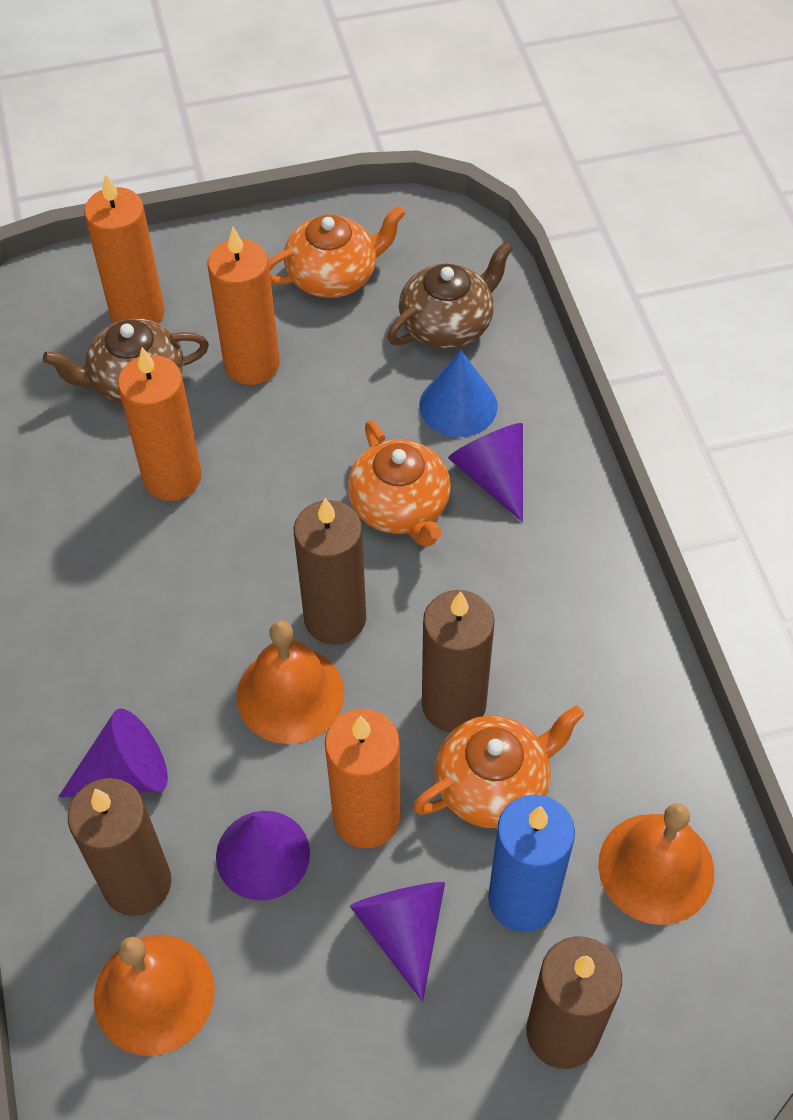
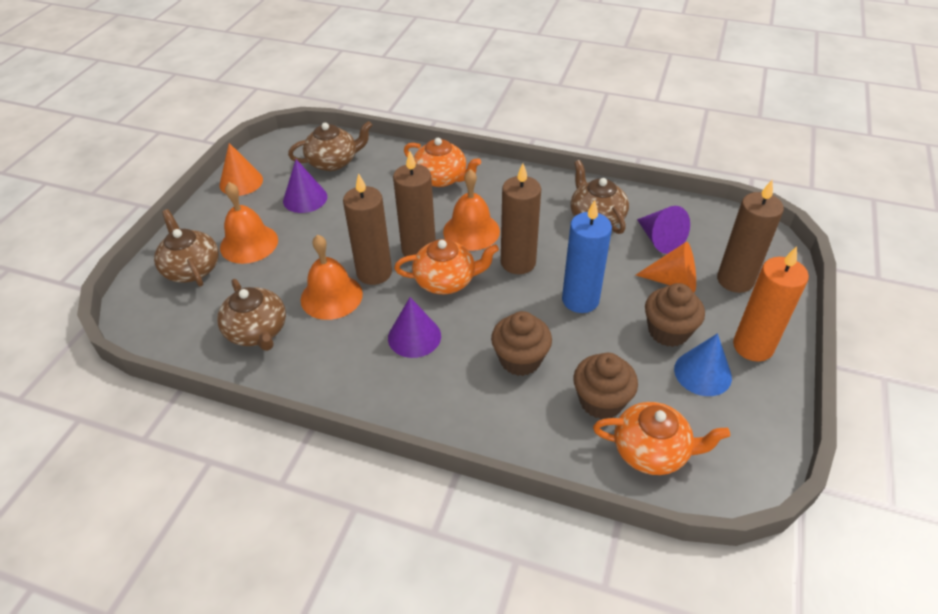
brown cupcake: none = 0 -> [491,311,552,376] [573,353,638,419] [645,283,705,347] = 3
brown teapot: [43,318,209,405] [387,241,513,349] = 2 -> [154,209,219,287] [217,279,286,351] [288,121,373,171] [570,160,629,234] = 4
orange candle: [84,173,165,324] [118,347,202,501] [208,227,280,385] [325,709,401,848] = 4 -> [733,246,809,362] = 1
orange cone: none = 0 -> [219,143,263,196] [636,242,696,292] = 2
purple cone: [58,708,168,797] [216,811,310,900] [350,882,445,1002] [448,423,523,522] = 4 -> [283,159,327,213] [388,297,441,358] [637,206,690,254] = 3

